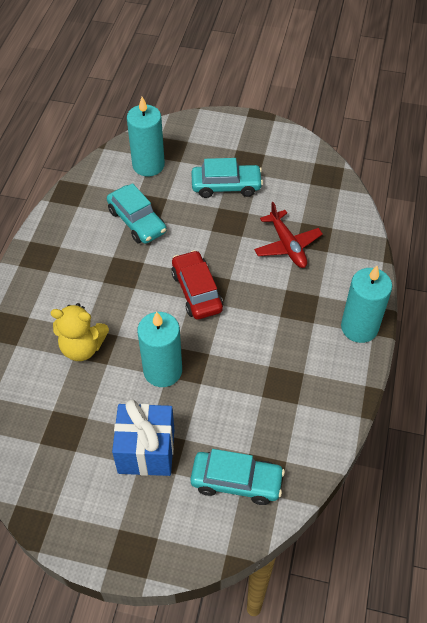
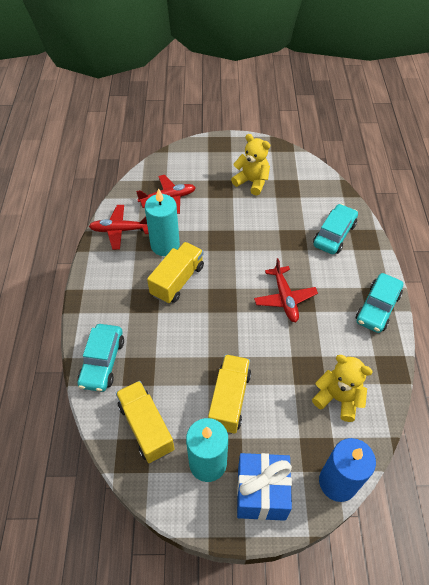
blue candle: none = 0 -> [319,438,376,502] = 1
red car: [171,250,223,319] = 1 -> none = 0
red plane: [254,202,323,268] = 1 -> [89,205,149,250] [136,175,196,214] [254,258,318,322] = 3
turquoise candle: [127,97,165,176] [137,311,182,387] [341,266,392,343] = 3 -> [145,188,180,256] [186,418,228,482] = 2
yellow teddy bear: [51,303,109,361] = 1 -> [231,134,270,196] [312,355,373,422] = 2
yellow truck: none = 0 -> [116,381,175,463] [147,242,204,304] [208,354,251,434] = 3

